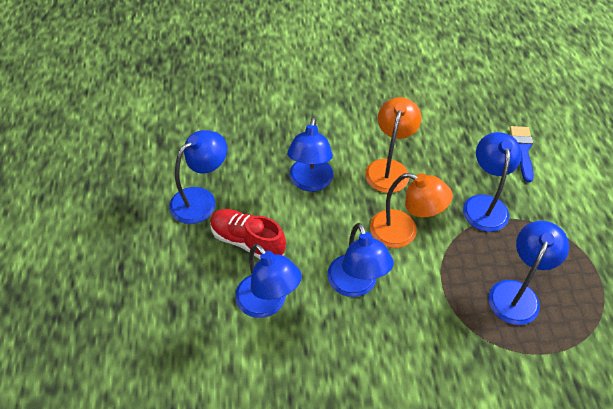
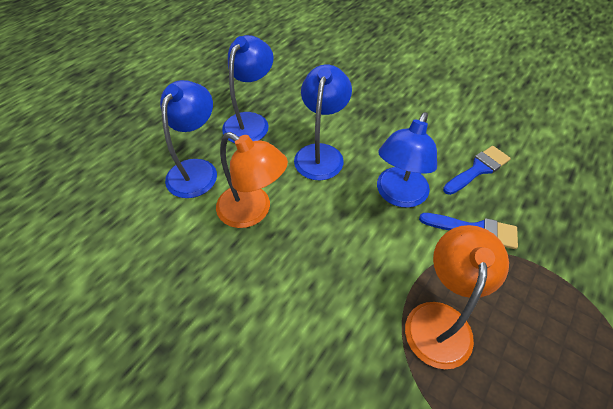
blue brush: [510,126,534,182] = 1 -> [419,213,518,249] [443,146,511,195] = 2
blue lamp: [169,130,227,224] [235,244,302,318] [287,117,333,191] [327,223,394,297] [463,132,522,232] [488,221,569,325] = 6 -> [160,80,217,198] [222,35,274,143] [294,65,352,180] [377,112,437,208] = 4
red shoe: [210,209,286,259] = 1 -> none = 0

